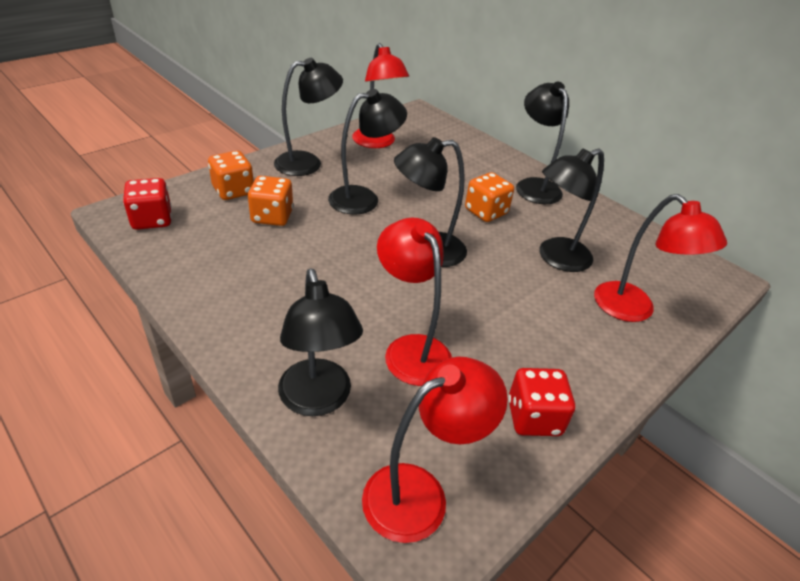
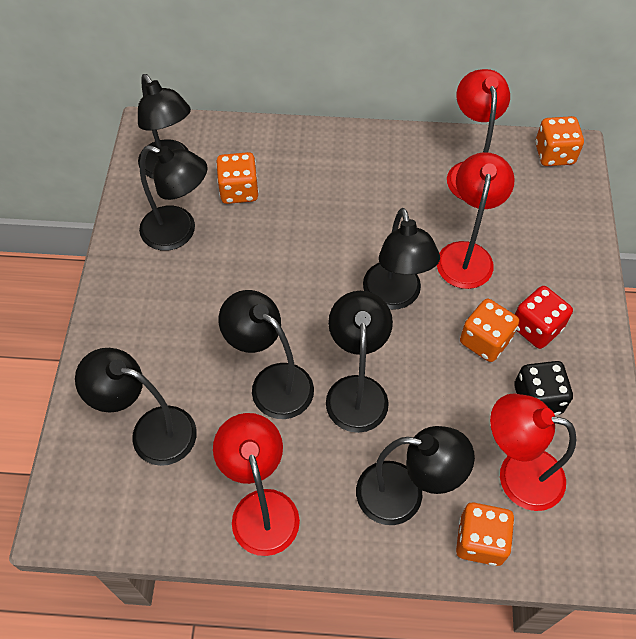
black dice: none = 0 -> [514,361,573,415] = 1
black lamp: [274,58,343,176] [278,269,363,416] [328,89,407,215] [394,137,467,267] [516,81,569,204] [539,148,604,272] = 6 -> [75,348,197,466] [138,74,191,179] [139,145,208,251] [219,290,314,419] [326,291,393,433] [356,426,475,525] [363,208,440,310] = 7
orange dice: [208,151,254,200] [248,176,293,226] [465,172,514,222] = 3 -> [216,152,259,204] [456,503,514,566] [460,299,519,362] [535,116,584,166] = 4
red dice: [123,178,172,230] [508,368,575,436] = 2 -> [515,286,573,349] = 1

